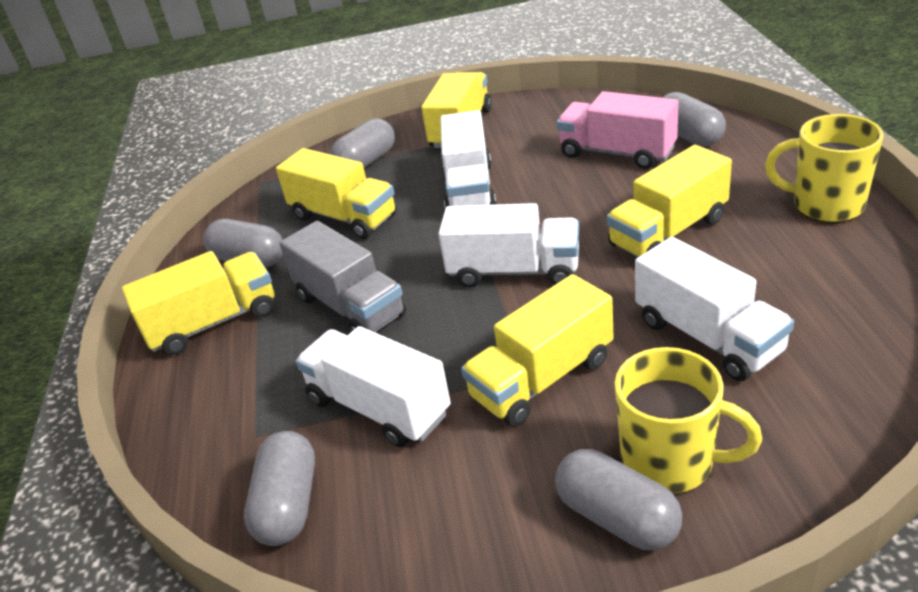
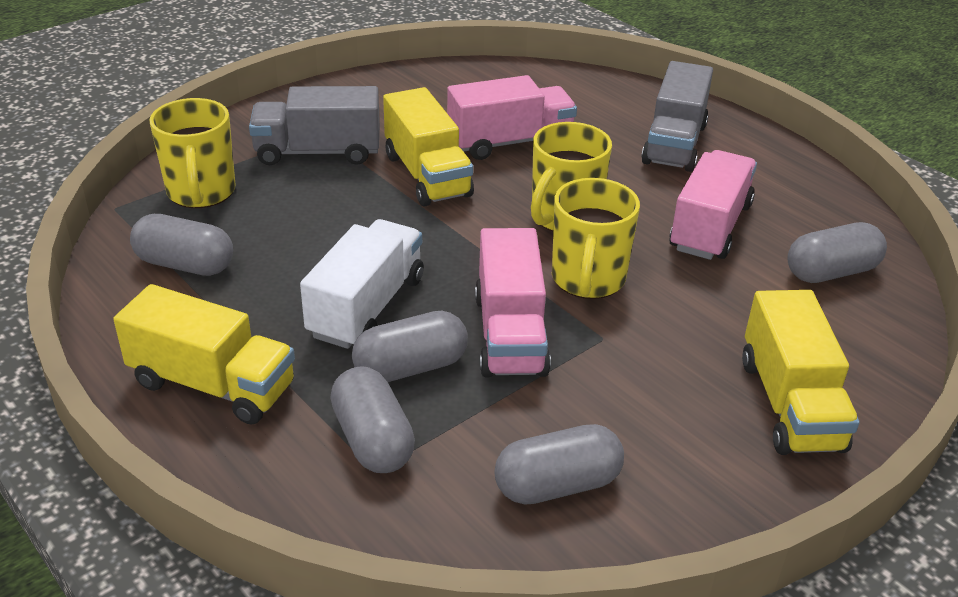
grey truck: [280,221,406,332] = 1 -> [249,86,380,165] [641,61,713,172] = 2
pink truck: [557,91,679,169] = 1 -> [447,75,577,160] [475,228,551,378] [669,150,757,260] = 3
white truck: [296,326,451,447] [439,203,579,287] [440,110,496,208] [635,237,794,381] = 4 -> [300,219,424,349] = 1
yellow mug: [615,347,762,494] [765,114,884,223] = 2 -> [149,98,236,208] [531,122,612,231] [552,178,640,299] = 3
yellow truck: [122,251,275,355] [276,148,397,239] [421,72,492,148] [461,274,614,427] [606,145,732,257] = 5 -> [113,284,295,425] [383,87,474,206] [742,290,859,455] = 3

